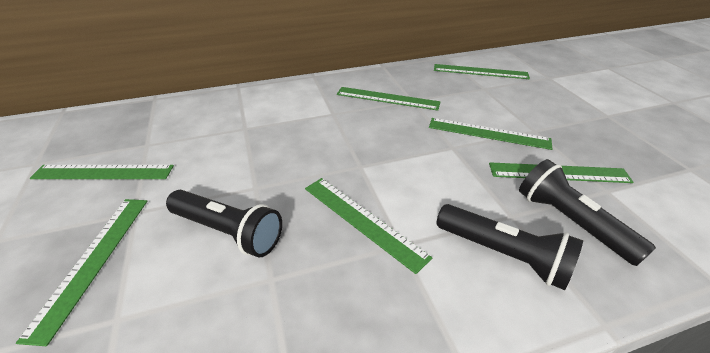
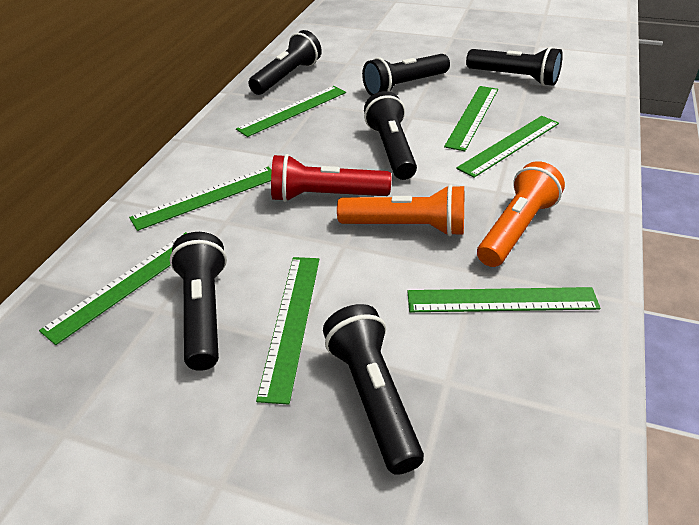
black flashlight: [166,190,282,258] [437,204,583,290] [519,159,656,266] = 3 -> [170,232,227,371] [248,30,322,95] [323,304,424,475] [362,54,450,96] [364,91,417,180] [466,47,563,86] = 6
orange flashlight: none = 0 -> [337,184,464,236] [477,161,565,267] = 2
red flashlight: none = 0 -> [271,154,391,202] = 1

